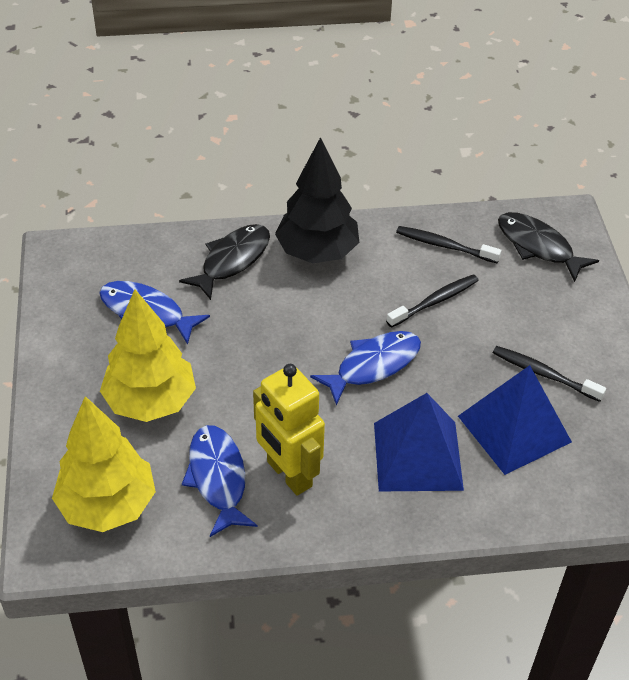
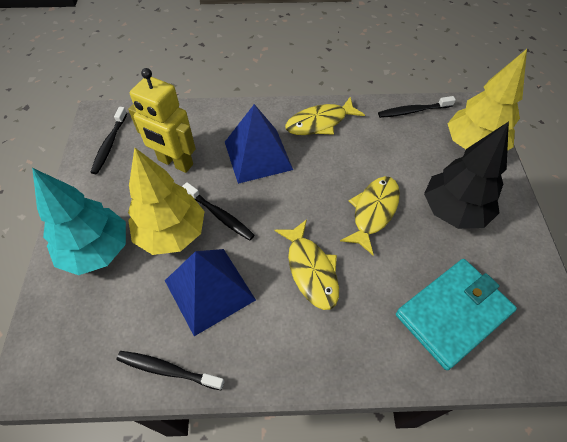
black fish: [179,224,270,300] [498,212,599,282] = 2 -> none = 0
black toothbrush: [386,274,479,328] [396,226,501,263] [493,346,606,402] = 3 -> [90,107,127,174] [116,351,225,390] [182,182,255,241] [378,96,456,118] = 4
blue fish: [99,281,210,345] [182,425,258,537] [310,331,421,406] = 3 -> none = 0
turquoise tree: none = 0 -> [32,168,126,275] = 1
turquoise wallet: none = 0 -> [396,259,517,370] = 1
yellow fish: none = 0 -> [275,219,339,310] [285,96,365,135] [340,176,400,255] = 3

